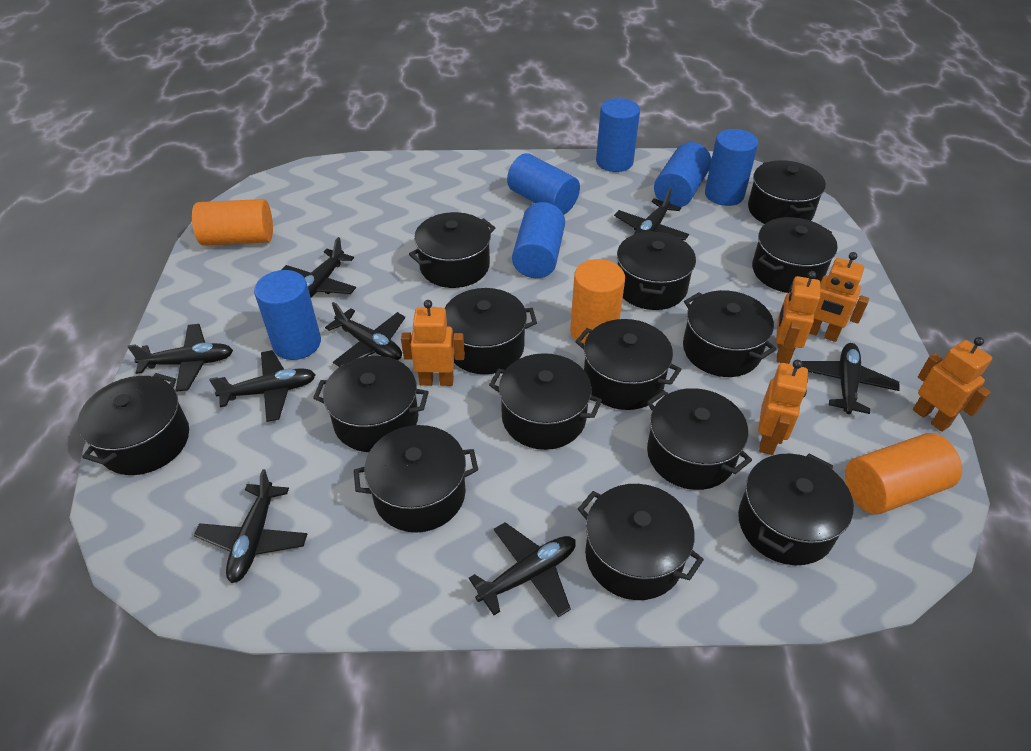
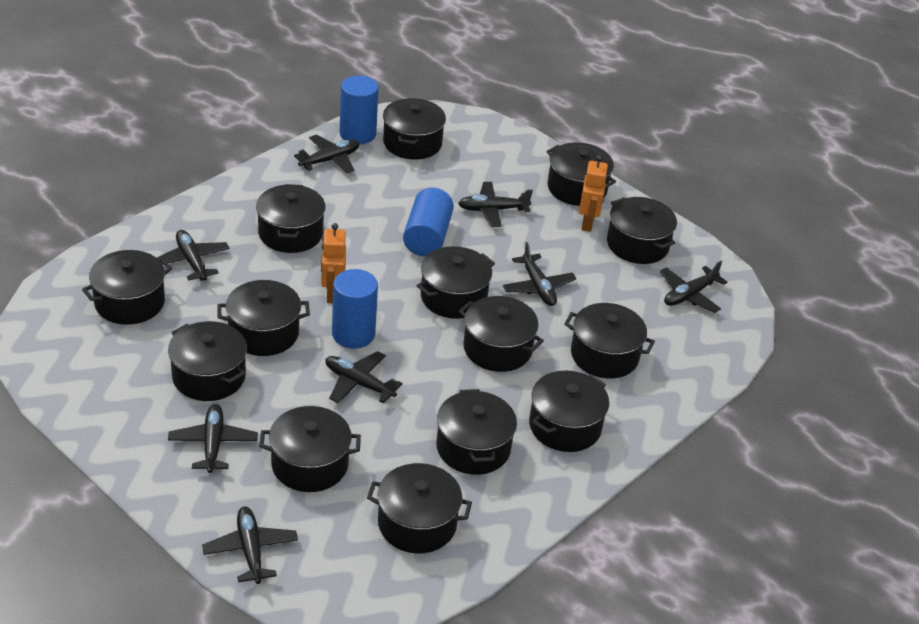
blue cylinder: [254,270,321,360] [507,153,580,215] [512,202,565,278] [596,98,640,172] [654,142,711,207] [705,129,758,206] = 6 -> [332,269,378,348] [340,76,379,144] [403,188,454,256] = 3
orange cylinder: [192,199,273,246] [570,259,625,344] [845,433,962,515] = 3 -> none = 0
orange robot: [401,300,465,386] [758,360,808,455] [776,271,820,364] [809,252,869,342] [913,337,992,432] = 5 -> [321,223,346,303] [579,155,608,232] = 2

